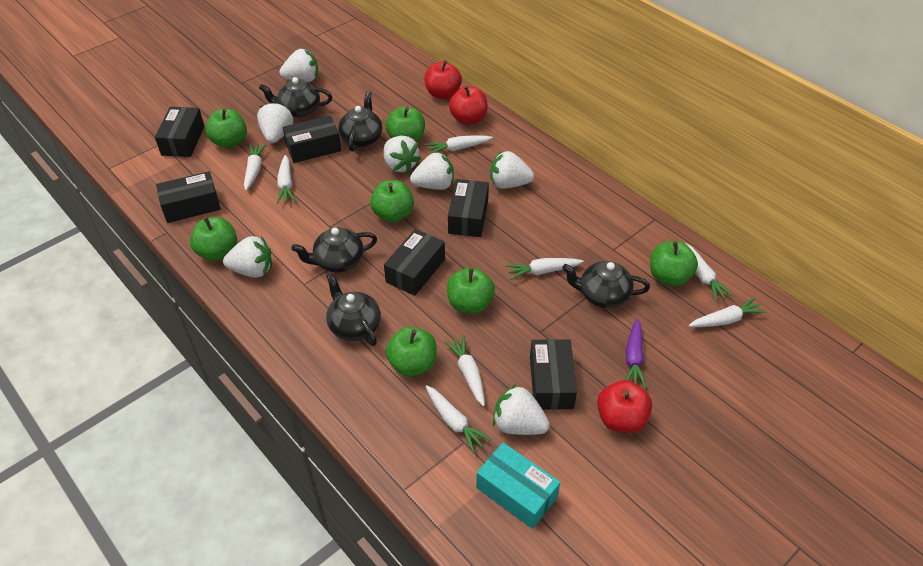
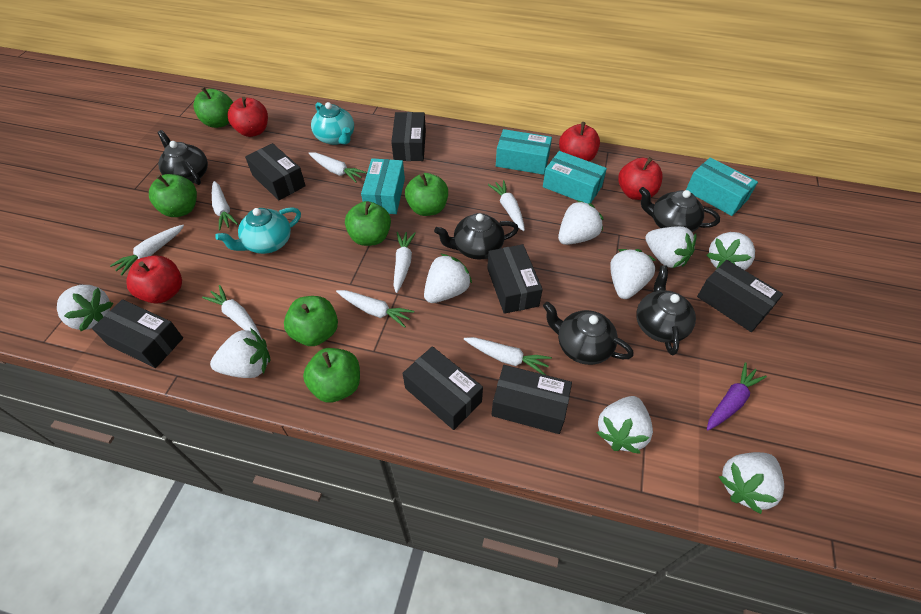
black box: [155,107,204,157] [156,171,221,223] [283,115,341,163] [384,229,445,296] [448,179,489,237] [530,339,577,410] = 6 -> [92,299,183,368] [245,143,306,200] [391,112,426,161] [403,346,483,430] [487,244,543,314] [491,365,572,434] [697,260,783,332] = 7
green apple: [190,217,237,261] [205,108,247,148] [370,180,414,223] [385,106,425,143] [386,327,437,377] [447,267,495,314] [650,241,698,286] = 7 -> [149,174,197,217] [194,87,233,128] [284,296,338,346] [303,348,360,403] [345,201,391,246] [405,173,448,216] = 6
red apple: [425,60,462,99] [449,85,488,125] [597,380,652,433] = 3 -> [126,255,182,304] [227,97,268,137] [559,122,600,162] [618,157,663,200] = 4
turquoise box: [476,443,560,529] = 1 -> [361,158,405,214] [496,129,552,175] [543,151,607,203] [686,157,758,216] = 4
turquoise teapot: none = 0 -> [215,207,301,254] [311,102,354,145] = 2
white strawberry: [223,236,272,278] [257,101,293,143] [279,48,318,82] [383,136,421,173] [410,152,454,190] [490,151,534,189] [493,384,550,435] = 7 -> [57,285,113,331] [210,328,271,378] [424,254,472,303] [558,200,603,245] [596,396,653,454] [610,249,656,299] [645,226,697,268] [707,232,755,270] [719,452,784,514] = 9

